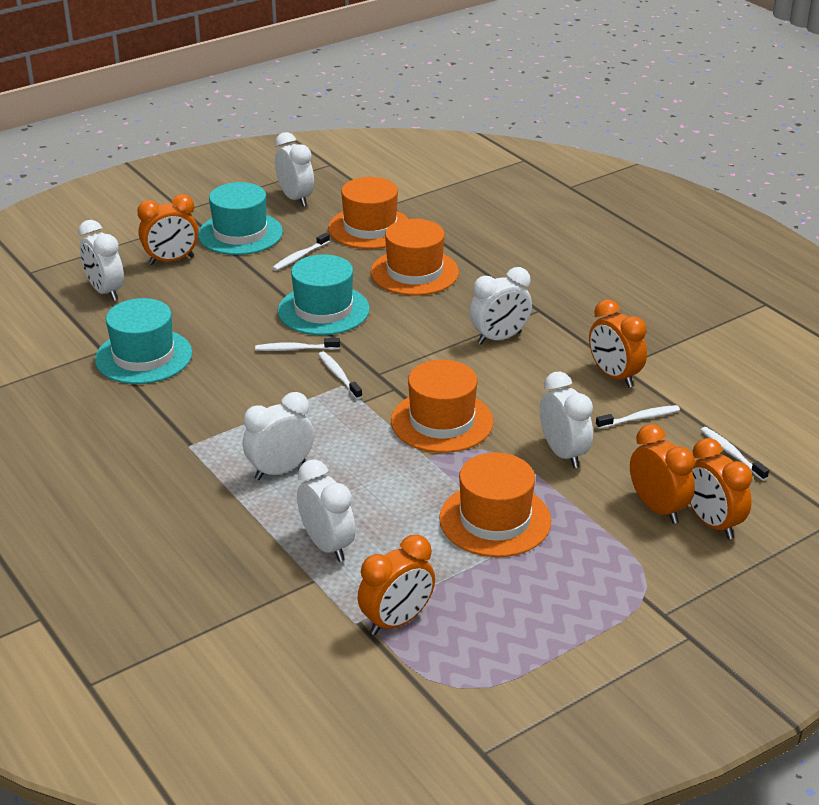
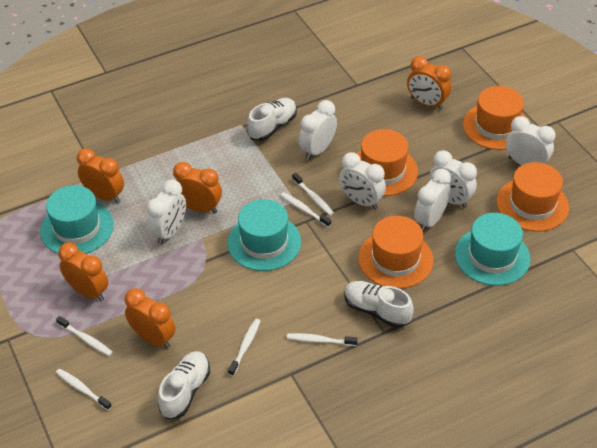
white shoe: none = 0 -> [158,351,210,419] [247,98,297,141] [344,281,414,328] = 3
white toothbrush: [255,338,340,351] [272,233,330,271] [318,351,362,399] [596,405,680,429] [701,427,769,481] = 5 -> [56,316,113,356] [56,368,112,410] [228,319,260,376] [281,192,331,227] [287,333,358,346] [292,173,334,216] = 6

